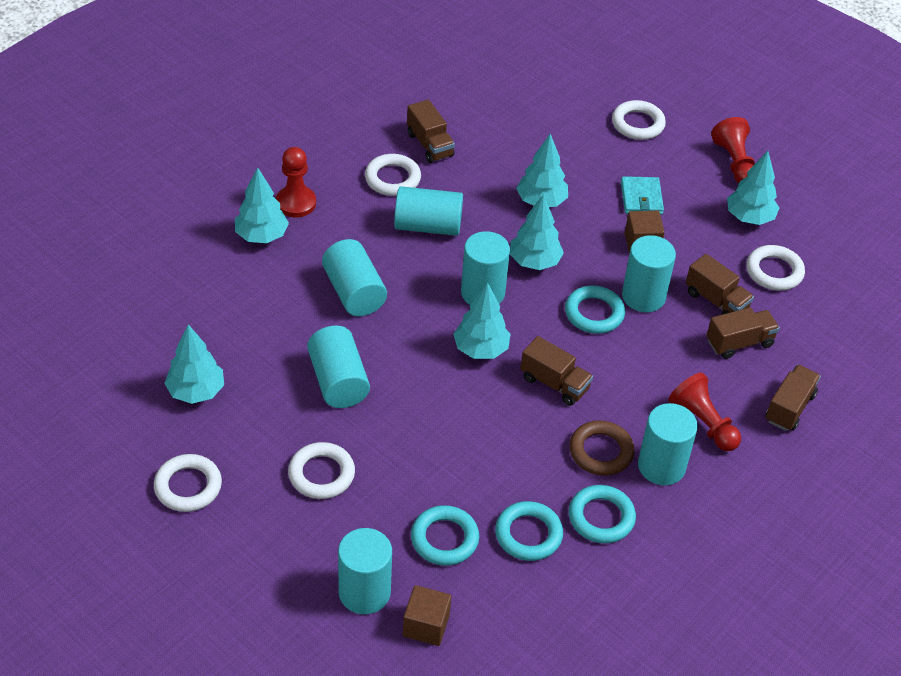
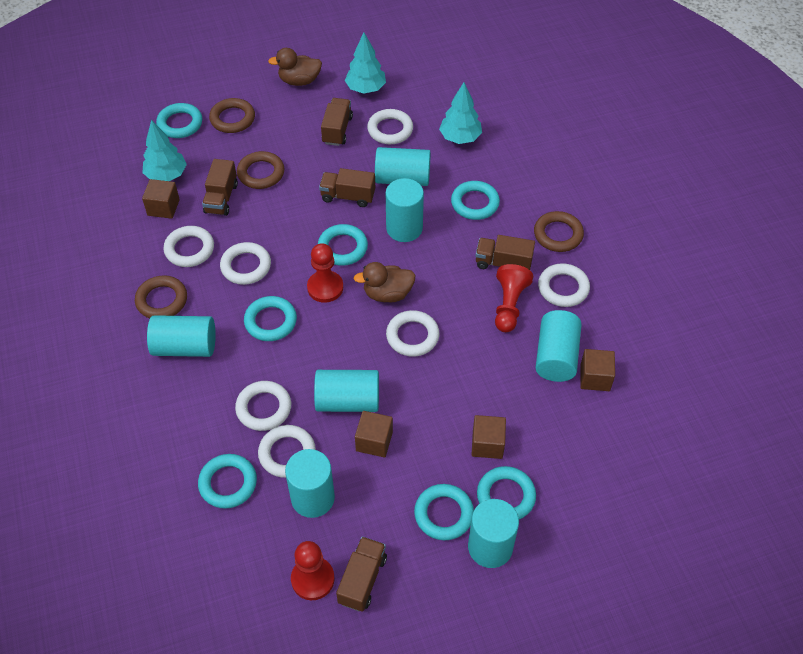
brown cube: [403,585,451,646] [625,210,665,254] = 2 -> [142,179,180,219] [355,411,393,457] [472,415,506,459] [580,349,615,391] = 4
brown duck: none = 0 -> [268,48,322,86] [354,262,416,302] = 2
brown ring: [569,420,635,476] = 1 -> [135,275,187,318] [209,98,255,133] [237,151,285,189] [534,211,584,252] = 4
turquoise ring: [411,505,479,566] [495,501,563,561] [565,285,625,334] [569,485,636,543] = 4 -> [156,103,202,138] [198,454,257,509] [244,296,297,341] [318,224,368,266] [414,484,474,540] [451,181,500,220] [477,466,536,519] = 7
turquoise tree: [164,324,224,404] [235,167,289,243] [453,282,511,359] [510,194,564,270] [516,134,568,207] [727,151,779,225] = 6 -> [142,120,187,181] [345,32,386,94] [439,82,482,144] = 3
turquoise wallet: [621,176,664,214] = 1 -> none = 0
white ring: [154,454,222,512] [288,442,355,499] [365,154,421,196] [612,100,666,140] [746,245,805,291] = 5 -> [163,226,214,267] [220,242,271,285] [235,381,291,431] [258,425,316,478] [367,109,413,144] [386,310,439,357] [538,263,590,307] = 7

